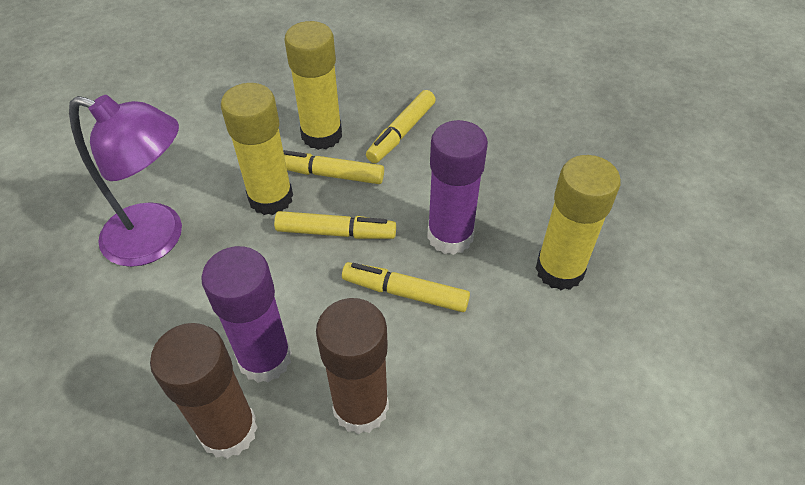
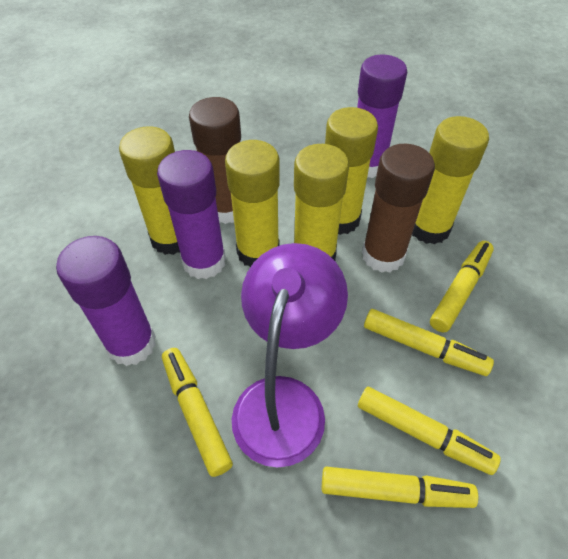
purple glue stick: [201,246,292,383] [427,120,488,255] = 2 -> [56,236,156,366] [157,150,226,279] [357,55,407,178] = 3
yellow glue stick: [221,83,293,215] [284,21,342,150] [535,155,621,290] = 3 -> [119,126,180,255] [225,140,280,267] [294,144,349,261] [325,107,378,235] [412,116,489,244] = 5
yellow marker: [274,211,396,239] [283,150,384,184] [342,262,470,312] [366,90,436,163] = 4 -> [162,348,233,477] [322,467,478,508] [358,387,501,475] [364,309,494,376] [430,241,494,332] = 5

